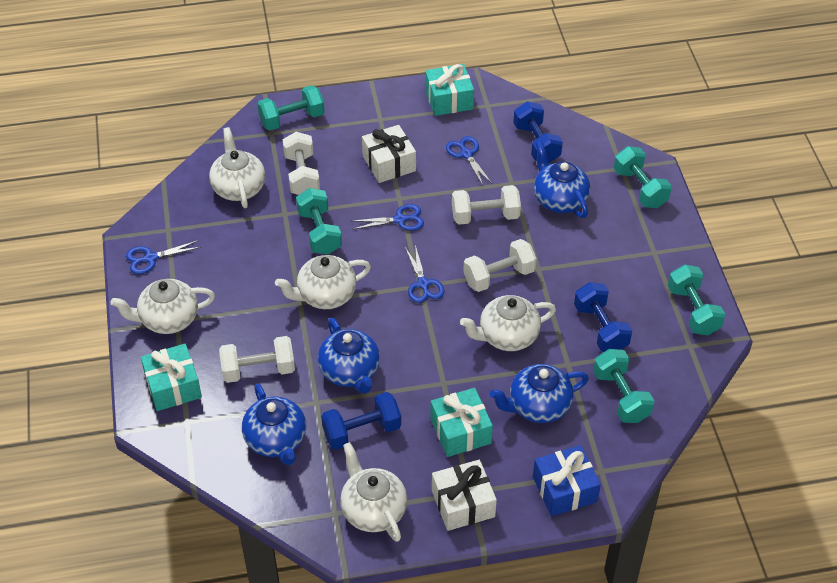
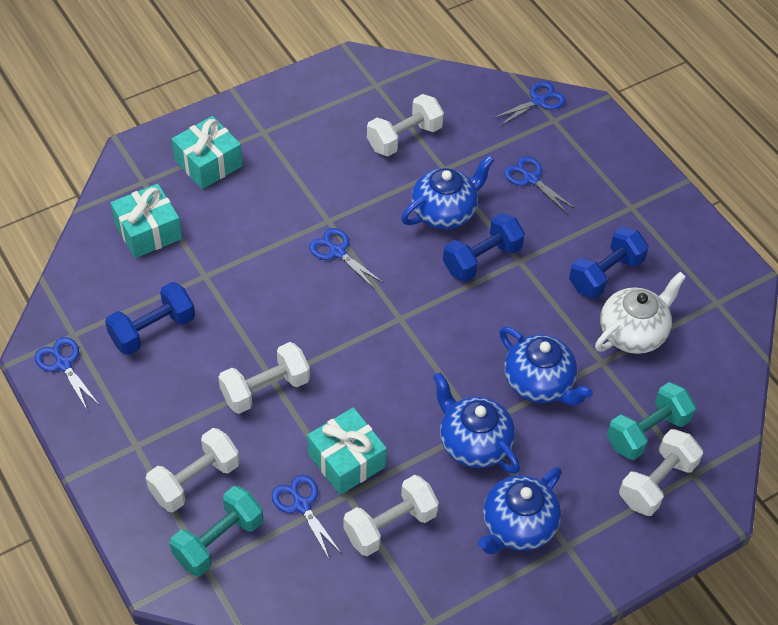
blue gift: [533,445,601,516] = 1 -> none = 0
blue scissors: [126,241,201,274] [353,204,424,231] [405,245,444,303] [446,136,491,185] = 4 -> [35,337,99,410] [272,475,342,559] [309,228,384,289] [492,81,566,126] [504,156,576,214] = 5
turquoise dumbbell: [257,85,325,130] [296,188,342,255] [593,349,654,423] [614,146,672,208] [668,264,725,335] = 5 -> [170,486,263,576] [607,382,696,460] = 2
white dumbbell: [219,336,295,383] [283,132,320,195] [452,185,521,225] [463,239,537,292] = 4 -> [146,428,240,512] [218,342,310,414] [344,475,439,556] [367,94,444,156] [619,429,703,516] = 5
white gift: [362,125,416,183] [432,460,497,531] = 2 -> none = 0
white teapot: [111,279,215,334] [209,127,265,208] [275,255,371,309] [340,442,407,542] [460,295,556,351] = 5 -> [595,272,686,354] = 1

